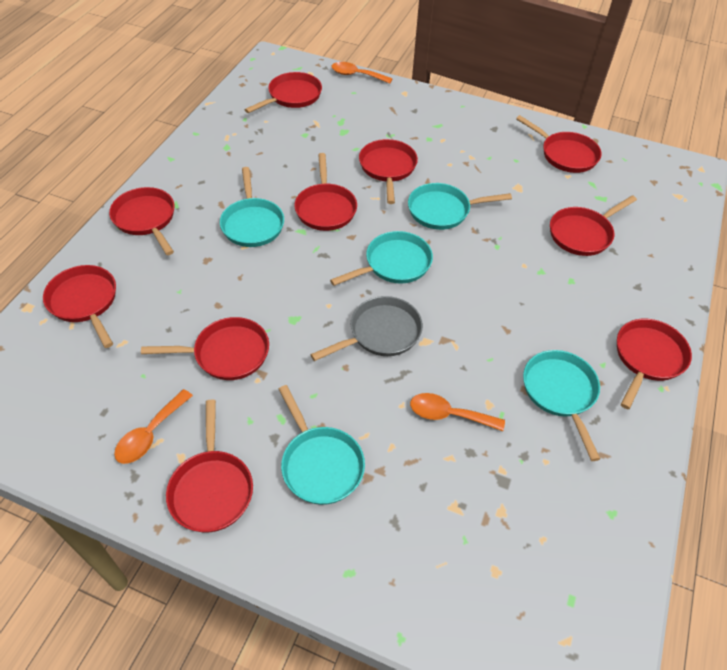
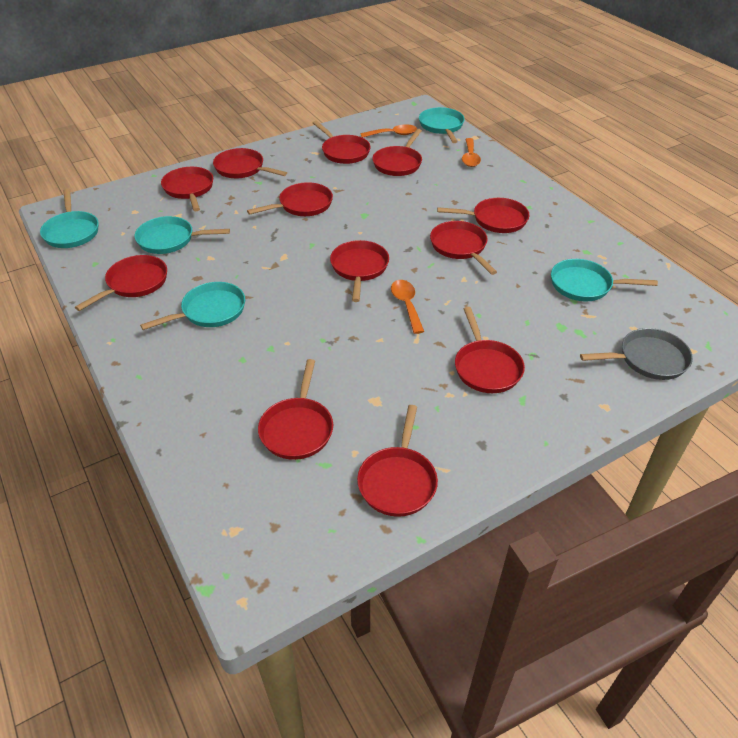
red pan: [43,265,116,348] [109,187,175,255] [141,317,269,380] [166,400,253,532] [245,72,322,113] [294,153,357,231] [359,139,418,204] [516,115,602,173] [550,195,637,256] [617,319,692,409] = 10 -> [75,255,167,311] [161,167,213,211] [213,148,287,178] [247,182,333,216] [258,359,333,460] [313,121,371,164] [330,240,389,302] [357,405,438,517] [372,129,422,176] [430,221,497,275] [437,198,529,233] [455,307,525,393] = 12

